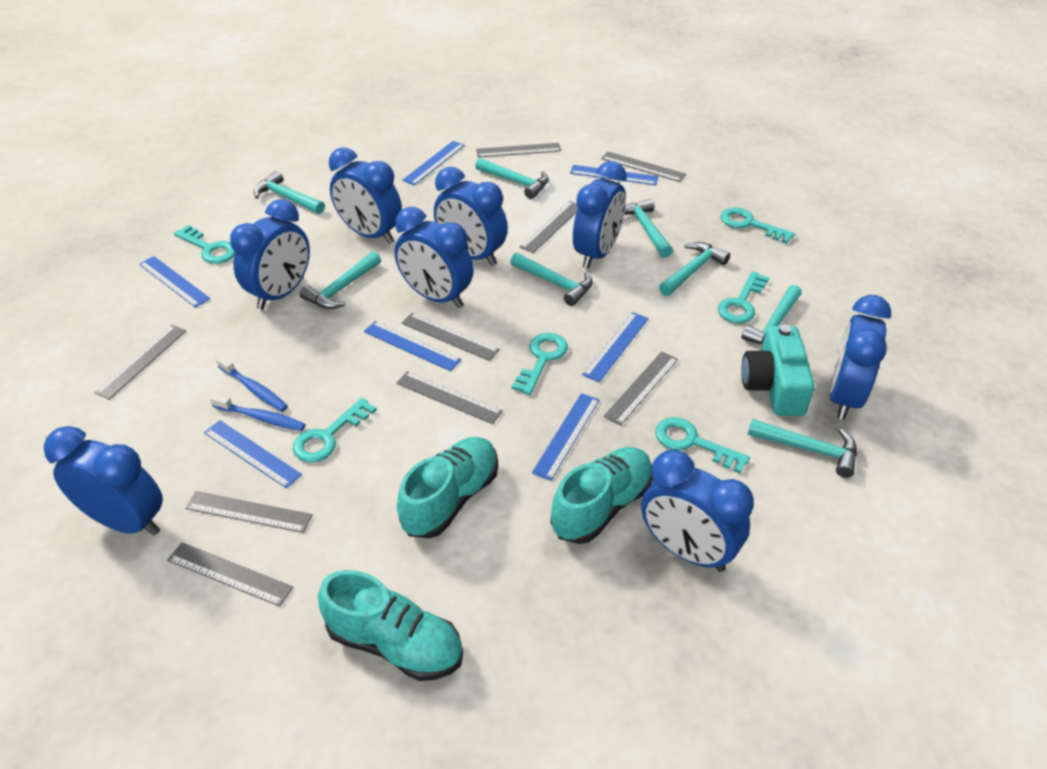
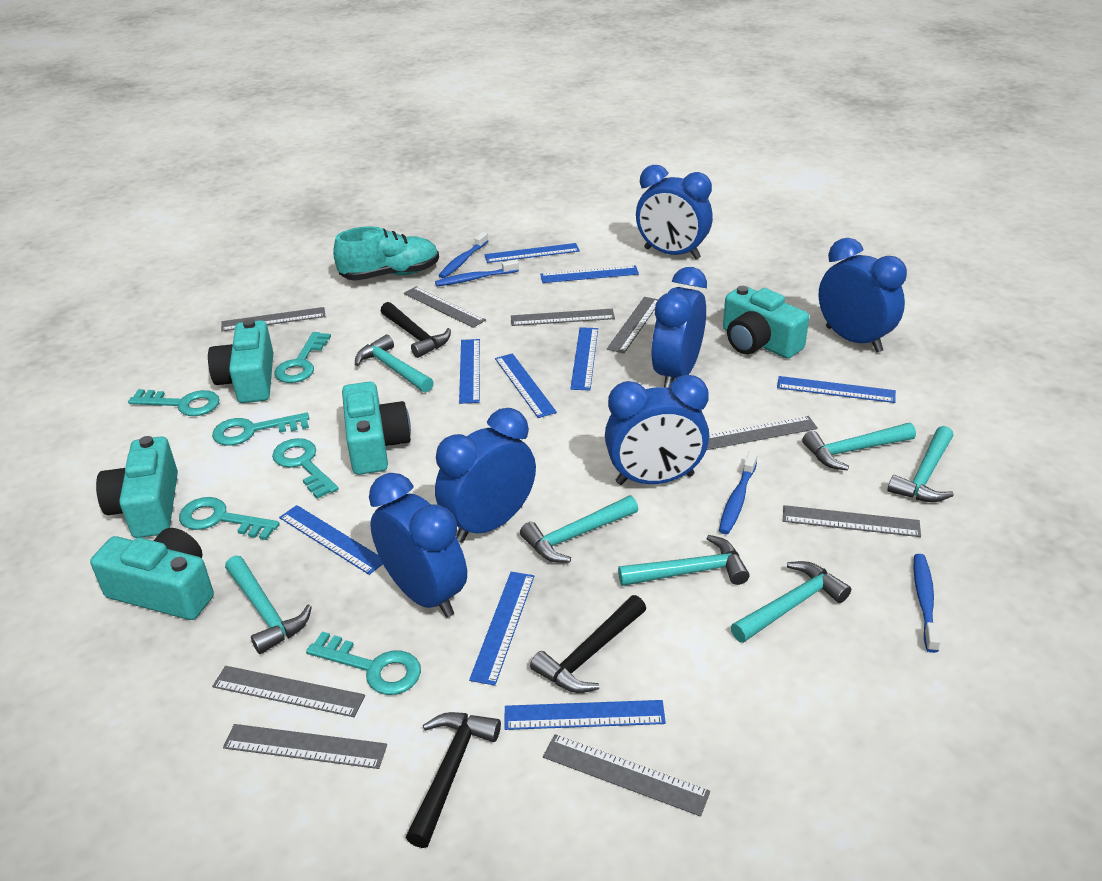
black hammer: none = 0 -> [381,302,451,358] [406,712,501,848] [530,595,646,693] = 3
blue clock: [44,426,163,535] [230,199,310,310] [329,147,402,244] [395,207,474,308] [434,167,508,266] [573,161,627,269] [641,450,754,572] [829,295,891,420] = 8 -> [369,473,467,618] [435,408,536,543] [605,375,709,485] [636,165,713,259] [651,267,707,388] [819,238,907,353] = 6
blue ruler: [139,256,210,308] [204,420,302,488] [364,321,461,371] [402,141,465,185] [532,393,599,481] [570,165,658,185] [582,312,649,382] = 7 -> [279,505,383,575] [459,339,480,404] [469,572,534,686] [484,243,580,263] [495,353,557,418] [504,700,666,730] [540,265,639,283] [570,327,598,390] [777,376,896,403] = 9
blue toothbrush: [210,394,306,431] [216,355,288,412] = 2 -> [435,260,519,286] [439,232,488,278] [719,452,758,534] [913,554,941,653] = 4
turquoise camera: [741,325,815,416] = 1 -> [90,528,214,620] [96,436,178,538] [208,319,273,403] [342,382,411,475] [723,286,809,359] = 5
turquoise hammer: [254,171,325,214] [300,251,381,309] [475,158,549,199] [510,253,593,306] [624,199,673,258] [659,242,730,296] [741,285,802,344] [748,419,857,478] = 8 -> [225,556,312,654] [355,335,434,392] [520,496,638,563] [618,535,749,586] [731,561,851,643] [802,423,916,471] [888,426,954,502] = 7
turquoise shoe: [318,570,463,681] [397,437,498,538] [551,447,653,544] = 3 -> [333,226,439,281] = 1

